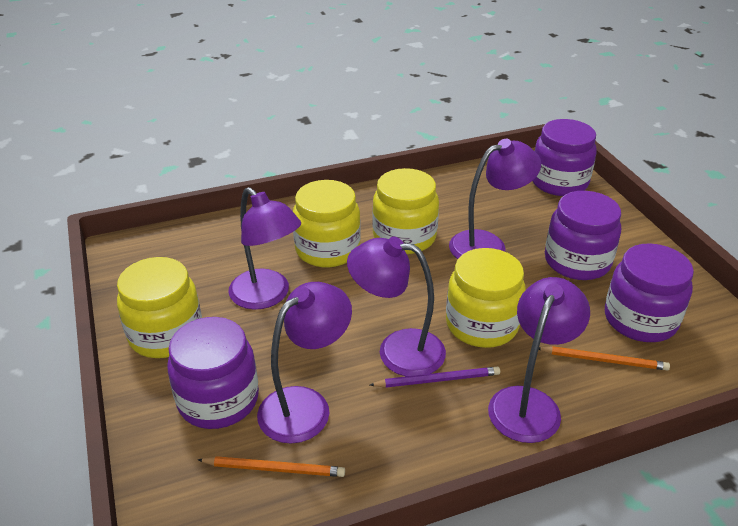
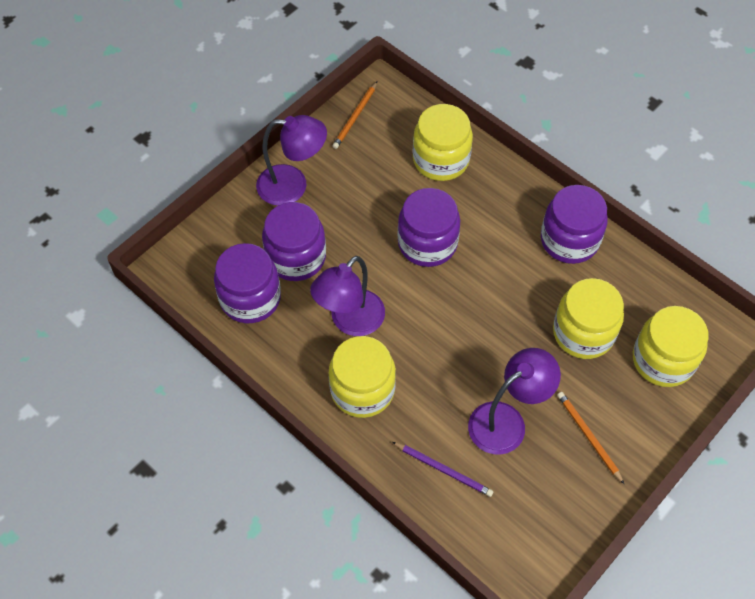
purple lamp: [228,187,301,310] [257,282,352,444] [347,237,446,376] [449,139,541,259] [488,277,590,443] = 5 -> [256,115,327,206] [310,256,385,336] [468,348,561,455] = 3

